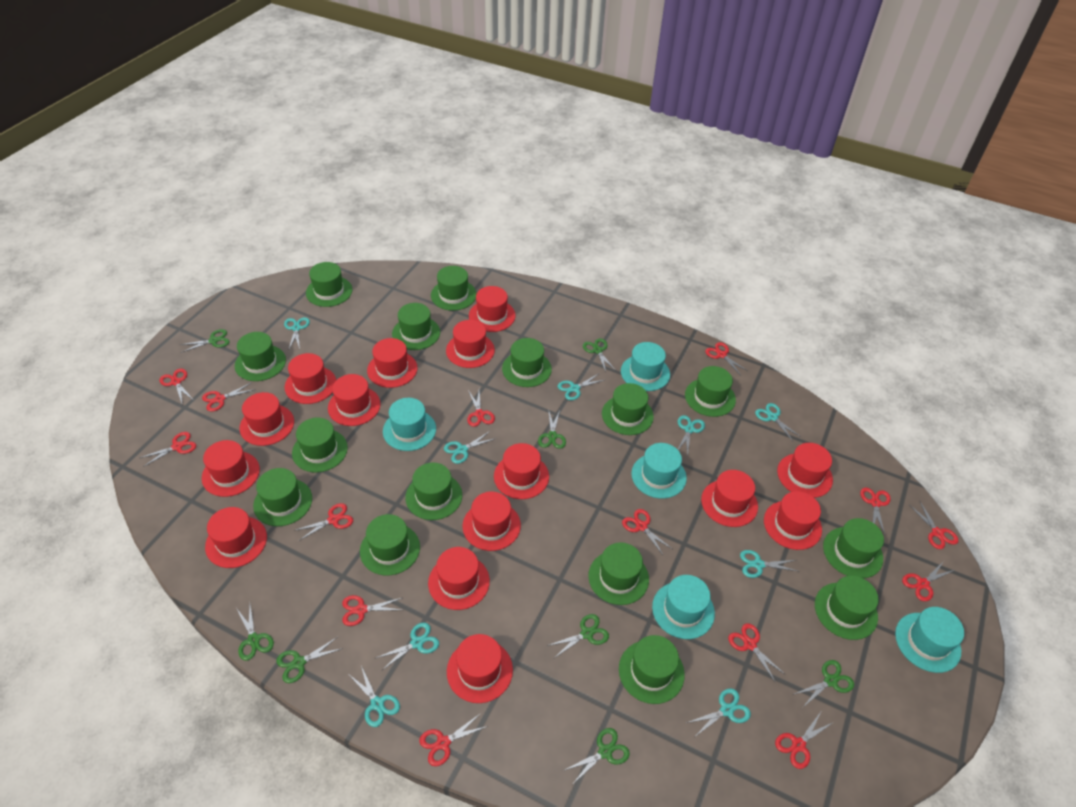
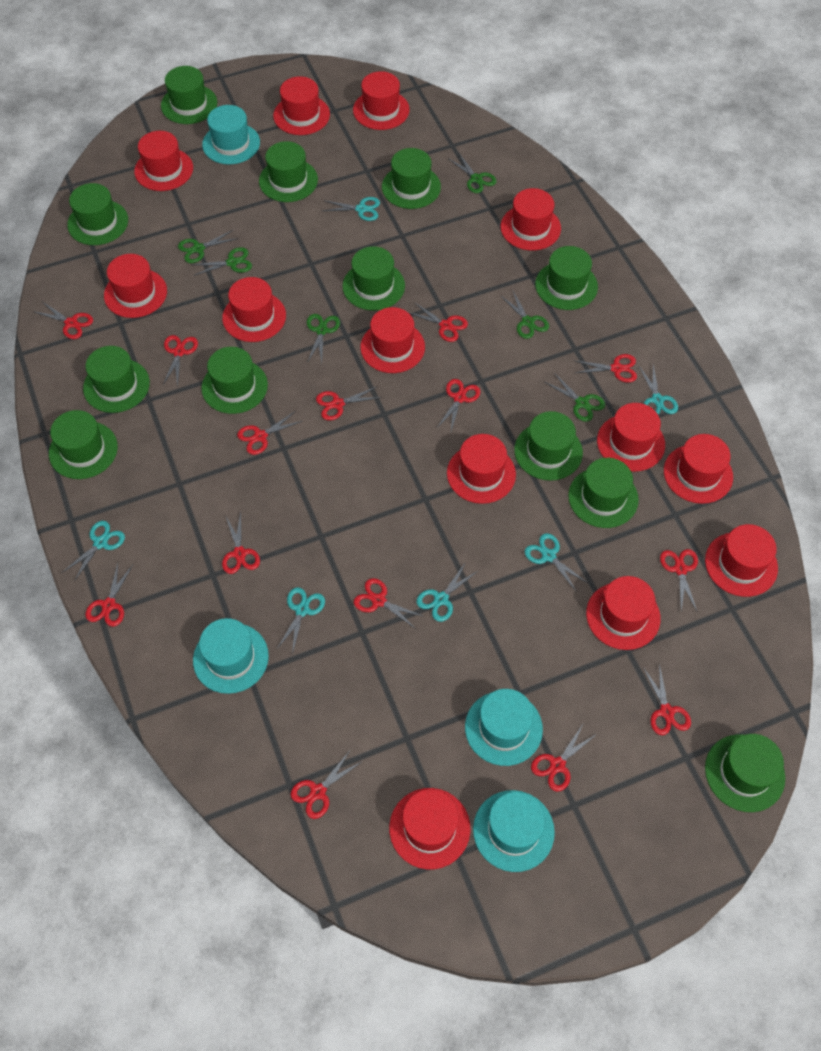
green hat: [235,332,286,381] [253,468,312,526] [292,418,348,472] [306,262,353,307] [360,514,420,576] [392,303,440,350] [405,463,462,520] [431,266,477,311] [502,338,552,387] [588,542,649,605] [602,383,654,435] [619,635,685,704] [685,366,736,417] [815,576,879,640] [823,518,884,578] = 15 -> [49,410,118,479] [67,183,128,245] [83,346,150,413] [161,66,217,124] [201,347,268,414] [259,141,318,202] [342,246,405,311] [382,148,441,209] [514,411,583,481] [535,246,598,310] [568,458,639,528] [705,734,785,812] = 12
green scissors: [180,329,230,353] [237,604,274,661] [276,637,343,683] [538,409,566,449] [547,614,609,657] [565,728,630,785] [583,338,616,372] [794,660,854,707] = 8 -> [178,230,239,263] [191,247,252,276] [307,314,340,363] [449,152,497,193] [500,291,549,339] [545,373,605,422] = 6
red hat: [202,440,260,497] [205,507,267,568] [239,392,294,446] [285,353,336,404] [328,374,381,426] [367,338,418,388] [428,547,490,610] [446,320,495,368] [447,634,513,703] [463,492,521,551] [469,286,516,332] [494,443,549,499] [701,470,758,527] [764,491,822,550] [777,443,833,498] = 15 -> [104,254,167,318] [134,131,193,191] [222,277,286,342] [273,76,330,135] [353,71,410,130] [360,307,425,373] [389,788,471,869] [447,434,516,504] [500,188,561,251] [586,576,661,650] [597,403,665,472] [664,434,733,504] [705,524,778,597] = 13
turquoise hat: [383,398,436,451] [621,342,670,391] [631,443,687,499] [652,575,715,639] [895,607,964,673] = 5 -> [193,618,269,694] [202,105,260,164] [465,689,543,766] [473,790,555,872] = 4
turquoise scissors: [284,317,310,349] [348,666,400,727] [376,623,439,671] [444,431,496,464] [558,374,604,400] [678,415,705,457] [686,688,751,736] [740,550,797,578] [755,403,801,441] = 9 -> [62,521,125,581] [276,587,325,654] [323,197,380,221] [416,562,479,622] [525,533,588,591] [639,365,678,414] = 6

